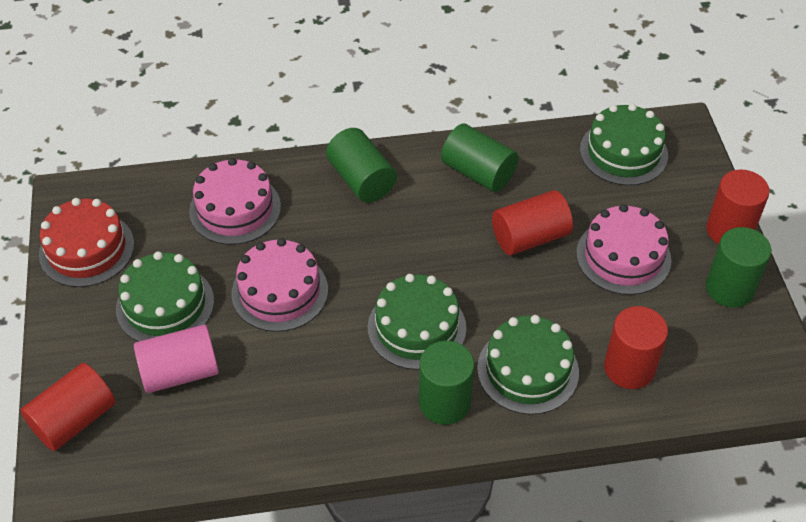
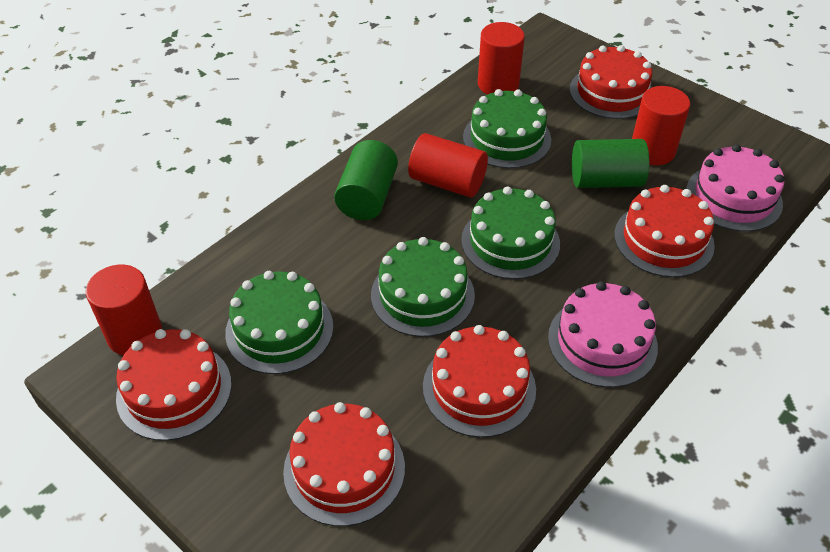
green cylinder: [326,128,397,203] [419,341,474,425] [441,124,519,192] [706,227,771,308] = 4 -> [334,140,398,220] [572,139,649,188] = 2
pink cake: [189,158,281,245] [232,238,328,332] [576,204,671,295] = 3 -> [548,281,658,387] [686,144,784,232] = 2
pink cylinder: [134,324,219,393] = 1 -> none = 0
red cake: [39,198,134,287] = 1 -> [116,329,232,441] [283,402,405,526] [423,325,536,437] [570,45,652,119] [614,185,715,277] = 5

